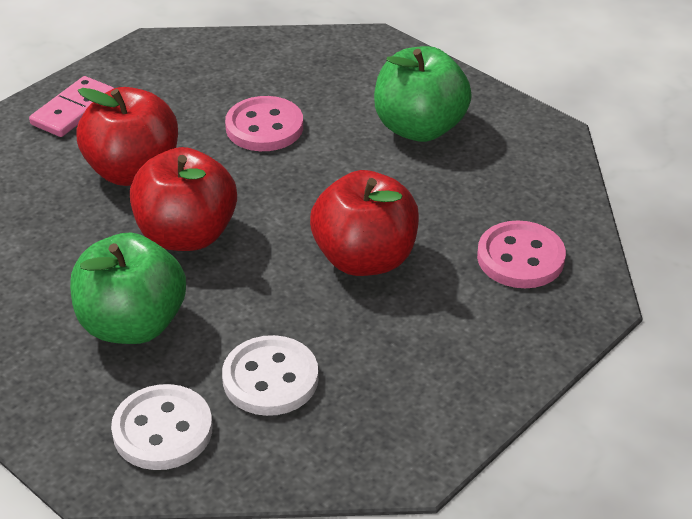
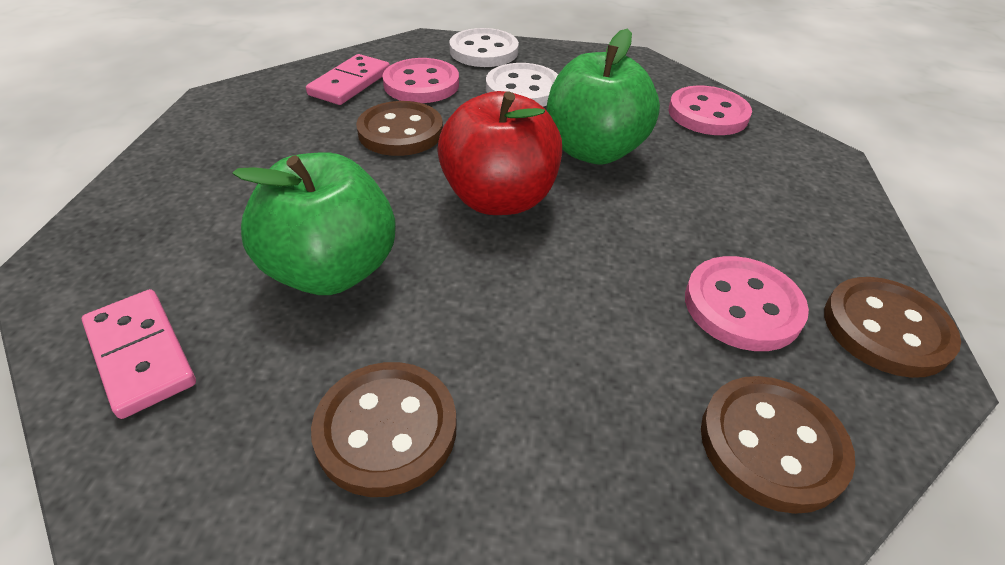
brown button: none = 0 -> [311,362,457,497] [356,101,443,156] [701,376,855,514] [824,277,961,378] = 4
pink button: [225,96,303,151] [477,220,566,288] = 2 -> [382,58,459,103] [669,85,752,135] [685,256,809,351] = 3
pink domino: [29,76,114,137] = 1 -> [82,289,196,419] [306,54,390,105] = 2
red apple: [76,87,178,186] [130,147,237,251] [310,170,419,276] = 3 -> [437,91,562,215] = 1

